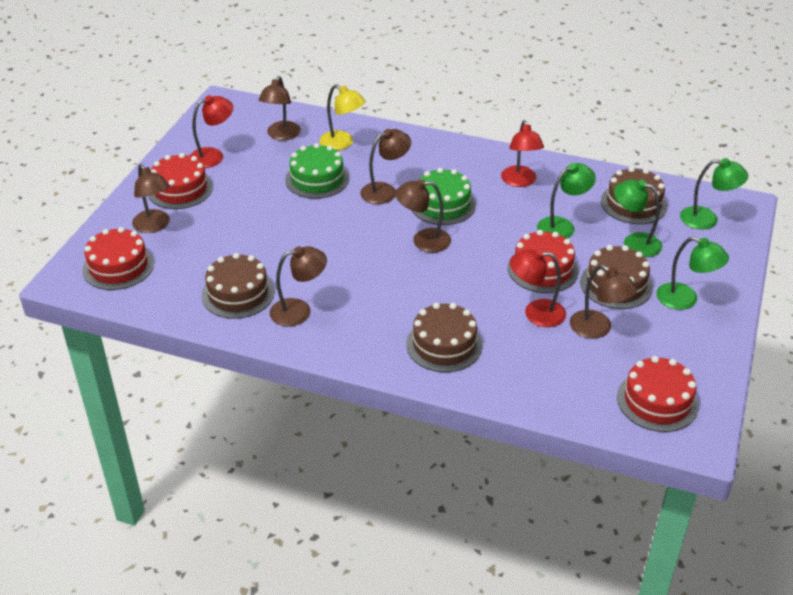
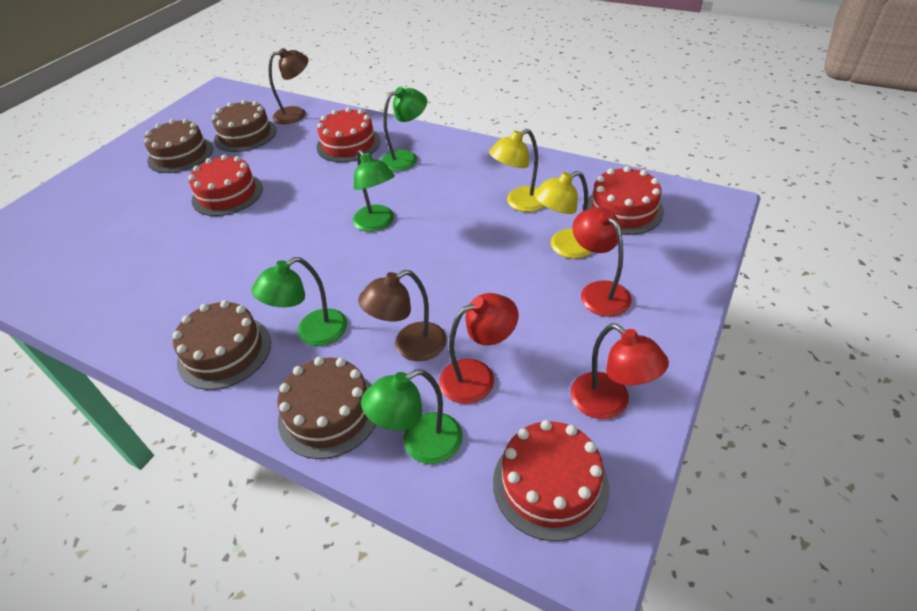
brown lamp: [132,164,170,233] [259,76,301,140] [270,246,327,326] [360,129,411,204] [395,179,451,253] [570,265,637,339] = 6 -> [268,48,309,124] [358,270,447,361] = 2
green cake: [285,143,349,199] [412,168,476,225] = 2 -> none = 0
yellow lamp: [319,85,366,150] = 1 -> [489,129,544,212] [534,171,592,259] = 2

